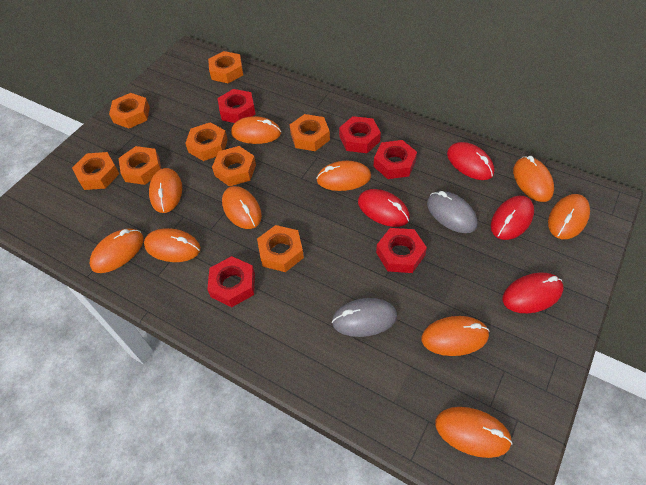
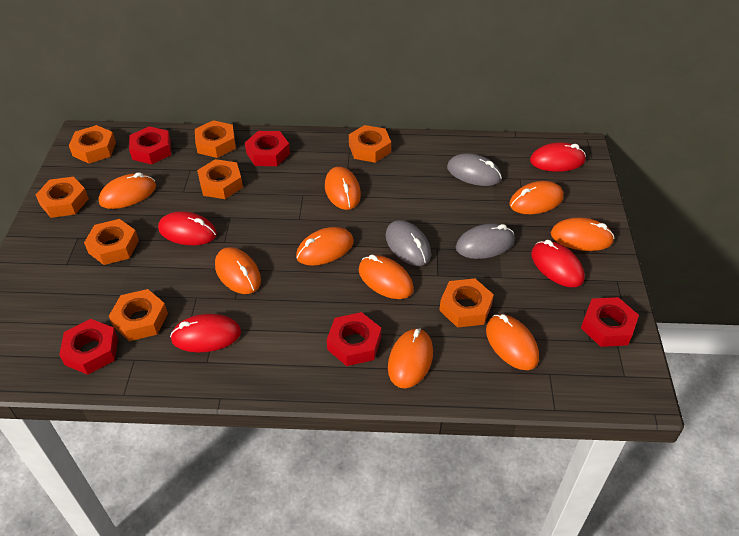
grey mouse: [332,298,397,337] [427,191,477,233] = 2 -> [385,220,431,266] [447,153,502,186] [456,223,515,259] = 3
orange mouse: [90,228,144,273] [144,228,201,262] [149,168,182,213] [222,186,262,229] [231,116,281,144] [316,161,371,191] [422,316,489,356] [435,407,513,458] [513,156,554,202] [548,194,590,239] = 10 -> [98,172,156,209] [215,247,261,294] [296,227,354,266] [325,167,361,210] [359,254,414,299] [388,328,433,388] [486,314,539,370] [509,181,564,214] [551,217,615,251] = 9

